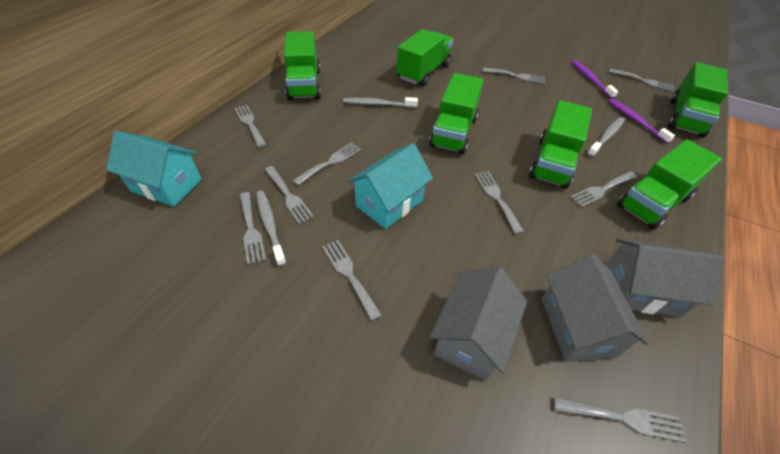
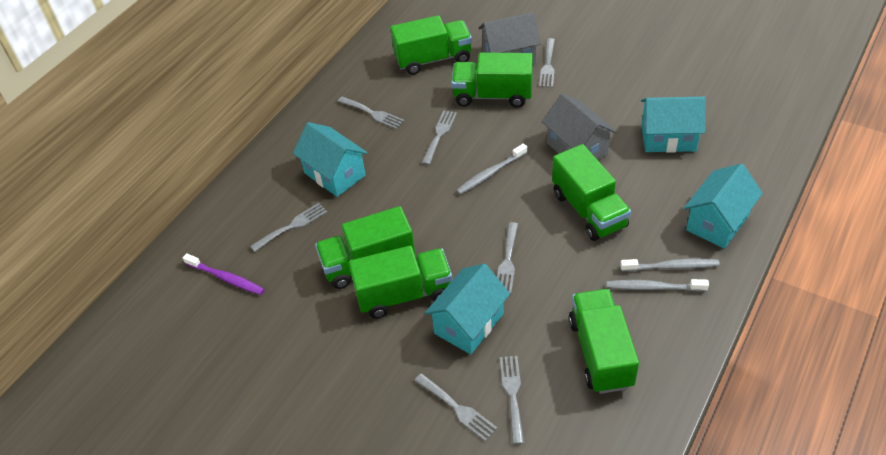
grey fork: [234,105,266,148] [240,192,266,265] [265,166,314,224] [293,143,361,186] [322,240,382,321] [474,171,524,234] [483,68,545,84] [554,397,686,443] [570,171,637,207] [609,69,675,92] = 10 -> [250,203,327,252] [337,97,404,129] [414,373,497,441] [422,110,457,165] [497,222,518,294] [500,356,524,444] [539,38,555,88] = 7
grey house: [430,267,527,381] [542,254,649,362] [606,239,724,317] = 3 -> [478,12,541,64] [541,93,617,160] = 2
purple toothbrush: [572,60,618,99] [608,98,675,144] = 2 -> [183,253,265,295] = 1
turquoise house: [106,131,202,207] [348,143,433,229] = 2 -> [293,122,368,197] [425,264,510,354] [641,97,706,153] [684,163,763,249] = 4

